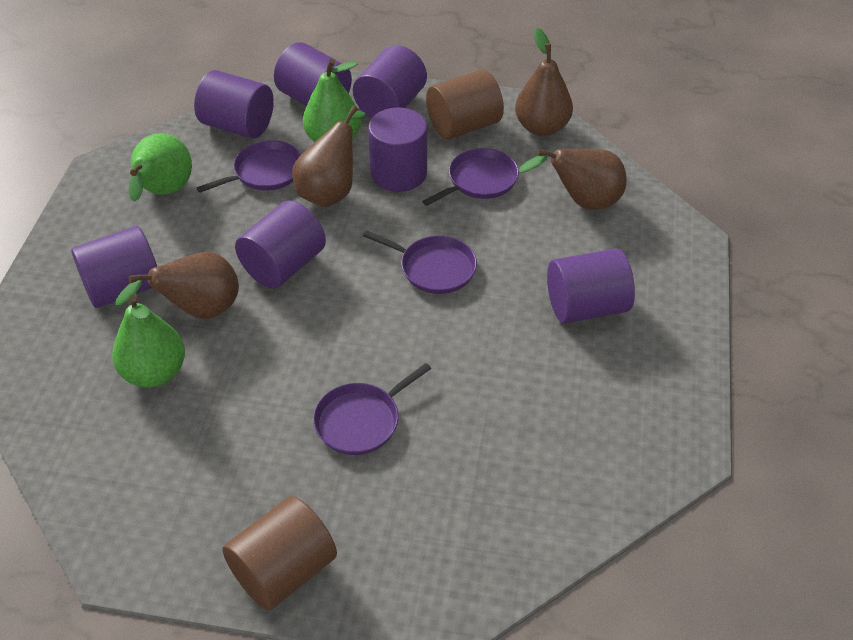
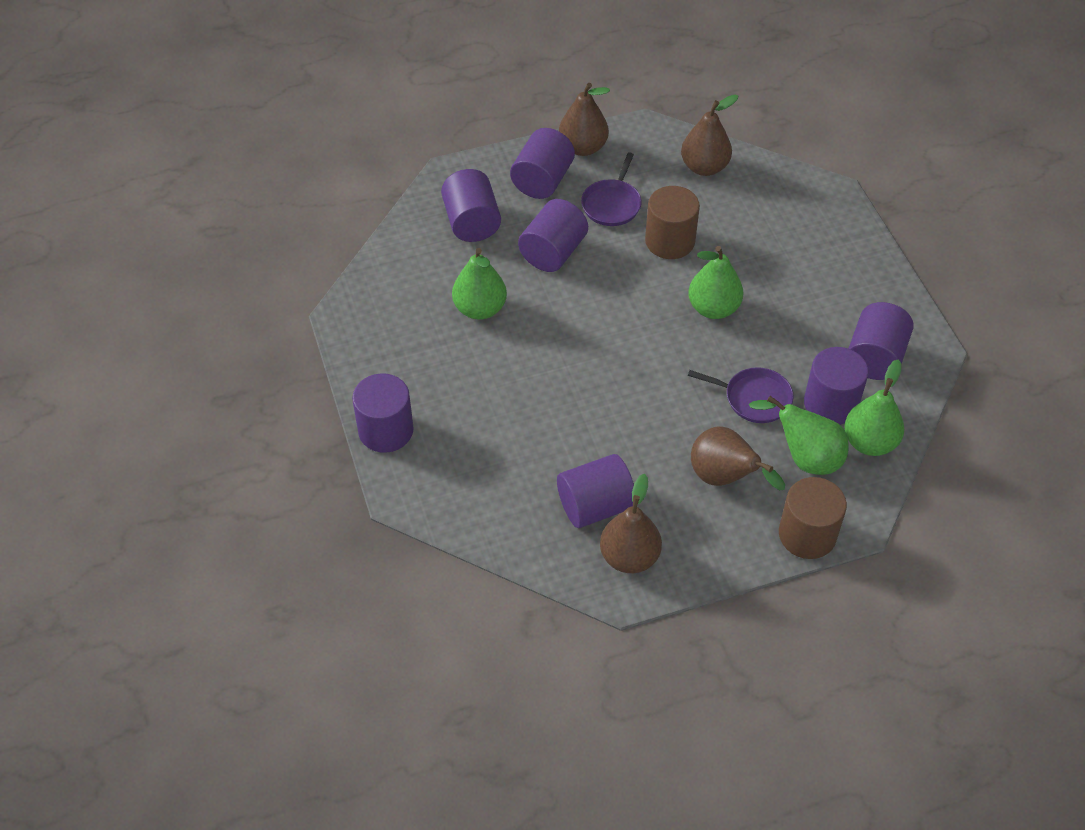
green pear: [112,295,185,388] [128,133,192,202] [303,59,361,142] = 3 -> [452,248,507,320] [688,246,743,319] [749,396,849,475] [844,359,904,456] = 4
purple pan: [197,140,301,193] [313,363,431,455] [363,230,477,294] [422,148,519,206] = 4 -> [581,152,642,226] [688,367,794,423] = 2

